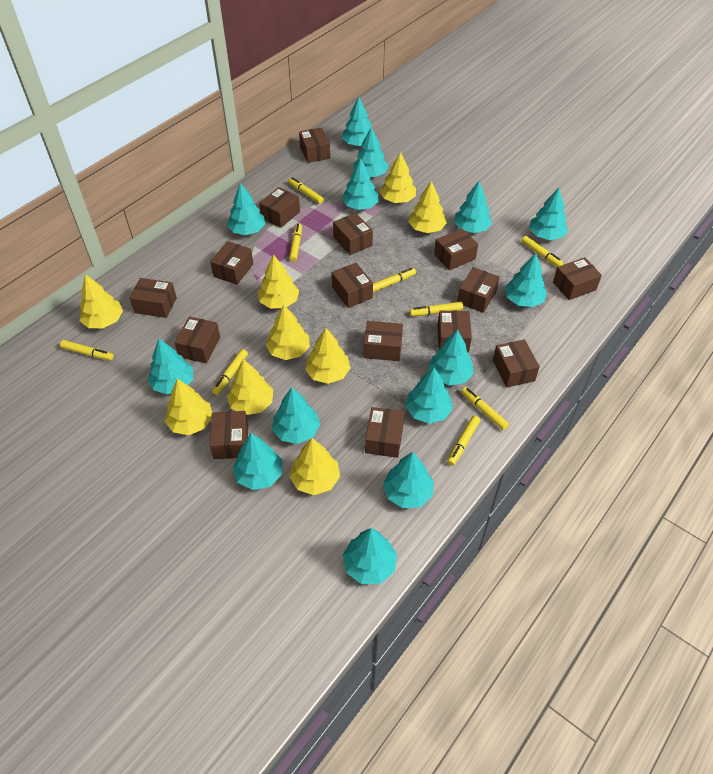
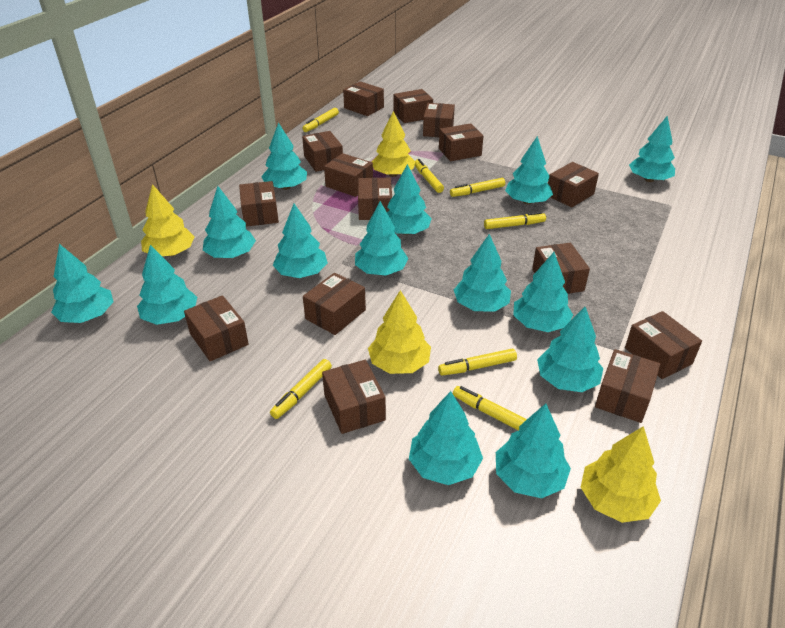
yellow marker: [60,340,114,361] [212,349,248,395] [288,177,324,204] [289,223,302,262] [373,268,416,292] [410,302,463,316] [447,416,480,466] [461,387,509,430] [521,236,564,267] = 9 -> [270,359,332,419] [302,108,339,132] [415,159,444,193] [438,349,517,376] [450,178,505,197] [453,386,527,431] [484,212,546,229] = 7
yellow tree: [79,274,123,328] [165,379,212,435] [227,359,273,415] [257,255,299,309] [266,305,310,360] [289,438,340,495] [305,328,351,384] [380,152,416,203] [408,181,447,233] = 9 -> [141,184,195,256] [368,290,431,374] [372,111,415,177] [580,426,661,523] = 4

